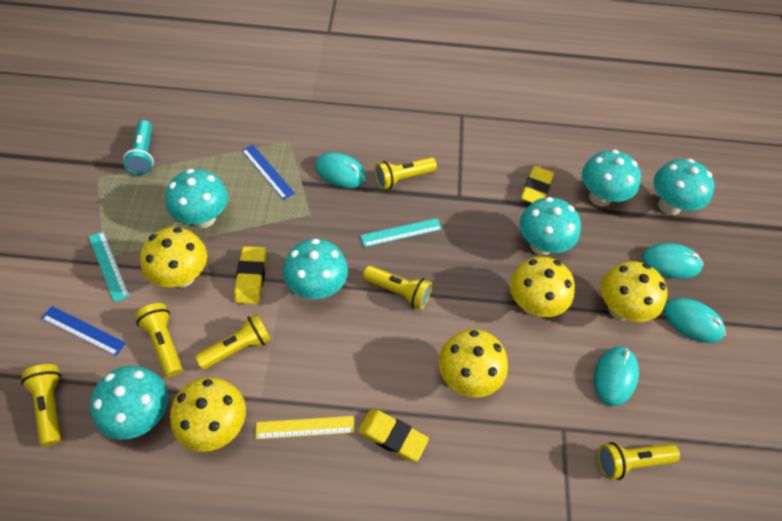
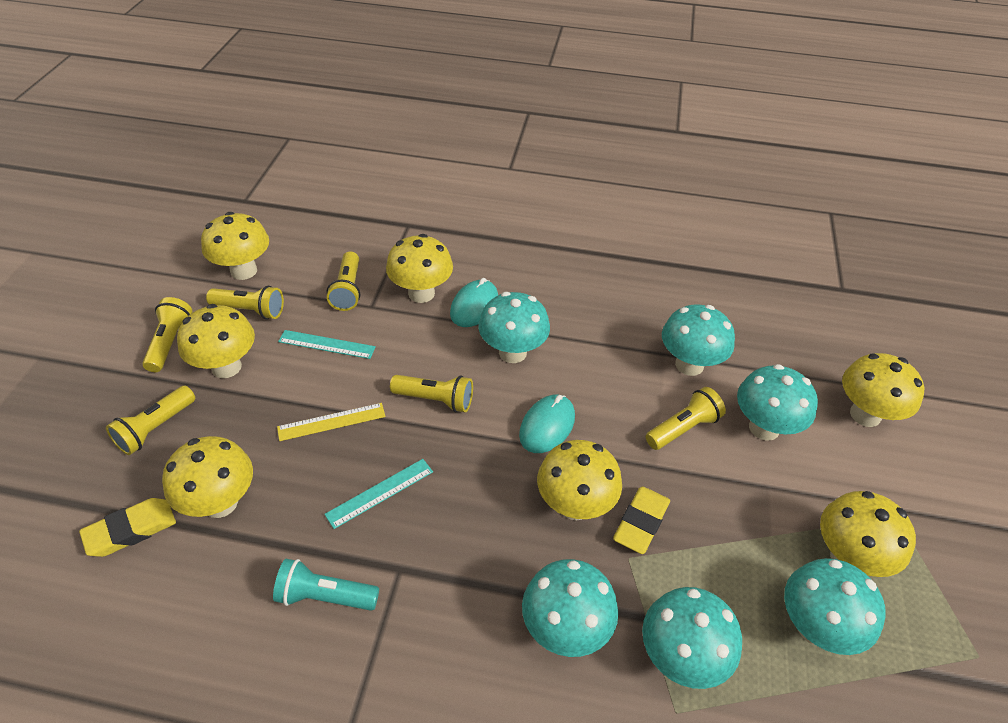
blue ruler: [41,306,126,356] [242,145,295,200] = 2 -> none = 0
turquoise mouse: [315,152,367,188] [594,347,639,406] [642,243,703,279] [663,298,726,343] = 4 -> [450,278,498,327] [519,395,575,453] = 2
yellow eraser: [234,246,266,304] [358,410,429,462] [521,166,554,203] = 3 -> [79,498,176,557] [613,487,670,554] = 2
yellow mushroom: [140,227,207,288] [170,377,246,452] [439,329,508,397] [510,256,575,317] [601,261,668,322] = 5 -> [162,436,253,518] [177,304,255,378] [201,212,269,280] [386,234,453,303] [537,440,622,520] [820,491,916,577] [842,353,924,427] = 7

